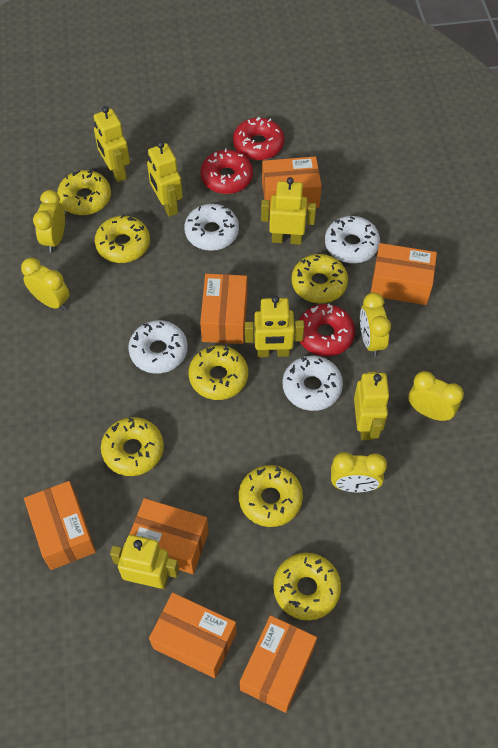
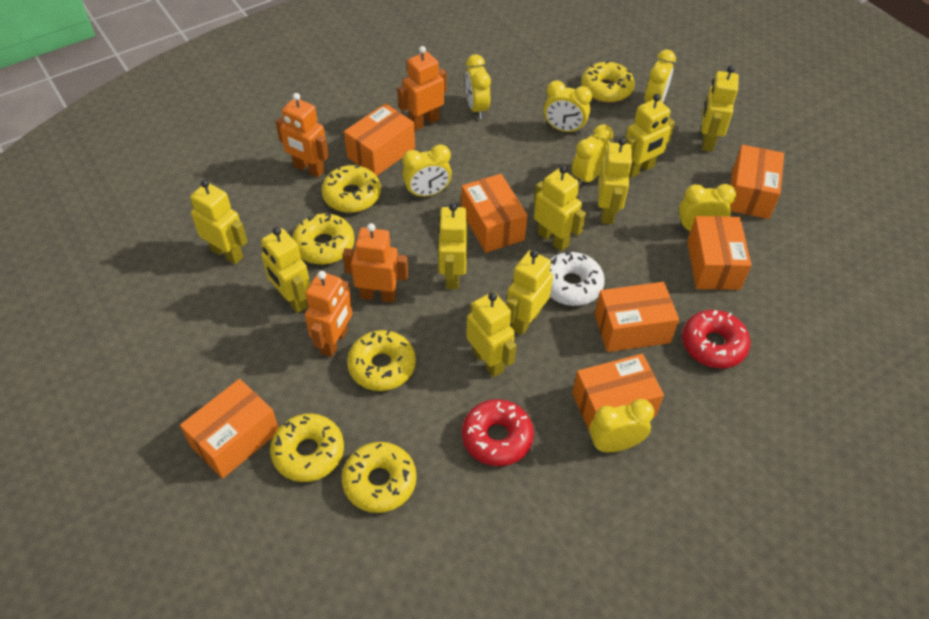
orange robot: none = 0 -> [276,93,329,178] [305,271,352,357] [343,223,408,303] [397,46,447,131] = 4
red donut: [200,148,253,194] [233,117,284,160] [299,304,355,357] = 3 -> [462,399,534,466] [682,310,750,368] = 2
white donut: [128,320,188,374] [184,204,239,251] [283,355,343,411] [325,216,380,263] = 4 -> [549,251,605,306] = 1
yellow clock: [21,258,70,311] [33,190,65,253] [331,452,387,492] [360,292,391,356] [408,371,464,421] = 5 -> [402,144,452,198] [465,54,491,119] [544,80,592,134] [572,124,613,187] [589,399,654,452] [644,49,676,103] [679,184,736,231] = 7
yellow donut: [57,169,111,215] [95,214,150,263] [101,417,164,476] [188,345,248,400] [239,465,303,527] [273,553,341,620] [291,254,348,304] = 7 -> [270,414,344,482] [292,212,355,265] [322,165,381,213] [342,442,417,513] [347,330,416,391] [581,61,635,103] = 6
yellow robot: [94,106,130,182] [110,535,179,589] [147,141,183,217] [245,296,304,357] [261,177,316,245] [354,372,390,440] = 6 -> [190,180,248,264] [261,227,310,313] [438,203,467,289] [466,292,517,377] [507,249,553,335] [534,165,586,251] [598,138,633,224] [626,94,675,178] [701,65,739,152] = 9

